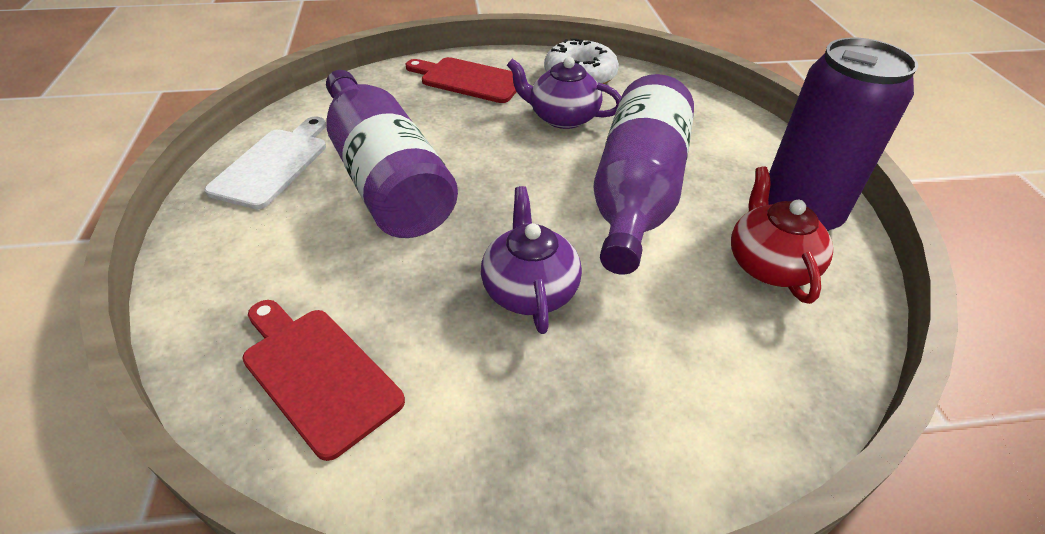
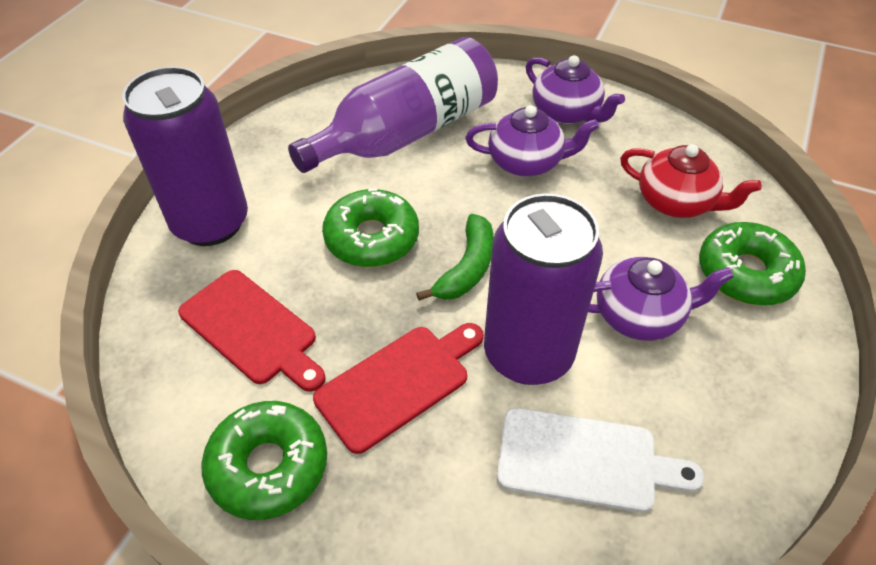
green banana: none = 0 -> [416,214,494,301] = 1
green donut: none = 0 -> [201,401,327,520] [322,188,419,267] [699,222,806,305] = 3
purple bottle: [326,70,458,238] [593,74,694,274] = 2 -> [288,37,498,173] = 1
purple can: [768,38,918,231] = 1 -> [122,66,248,246] [484,194,603,385] = 2
purple teapot: [481,186,582,334] [507,57,621,129] = 2 -> [465,105,599,177] [526,55,625,124] [588,257,734,341] = 3
white donut: [544,38,619,84] = 1 -> none = 0

